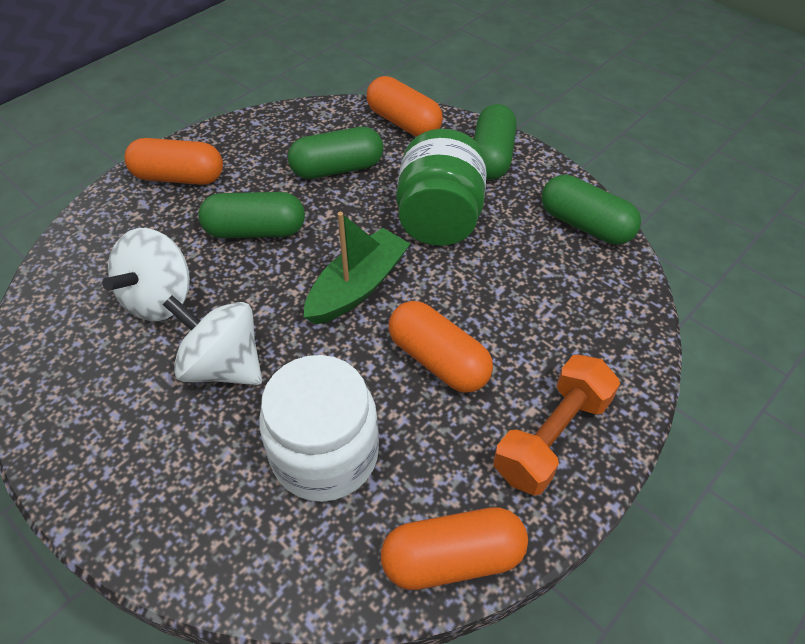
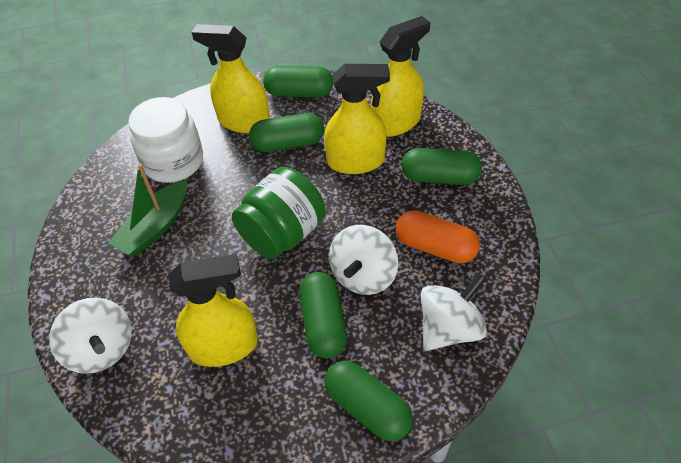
green capsule: [198,192,305,238] [288,127,384,179] [474,104,517,180] [541,175,641,245] = 4 -> [249,113,324,152] [263,66,333,97] [299,272,347,358] [324,360,413,441] [401,148,482,185] = 5
orange capsule: [125,138,223,185] [367,76,443,137] [381,507,528,590] [389,301,493,393] = 4 -> [396,211,480,264] = 1
orange dumbbell: [494,355,620,496] = 1 -> none = 0
white spinning top: [102,228,190,321] [163,295,262,385] = 2 -> [49,298,132,374] [329,225,398,295] [421,273,487,351] = 3
yellow spray bottle: none = 0 -> [168,254,258,367] [192,24,270,133] [324,64,390,174] [371,16,430,137] = 4

